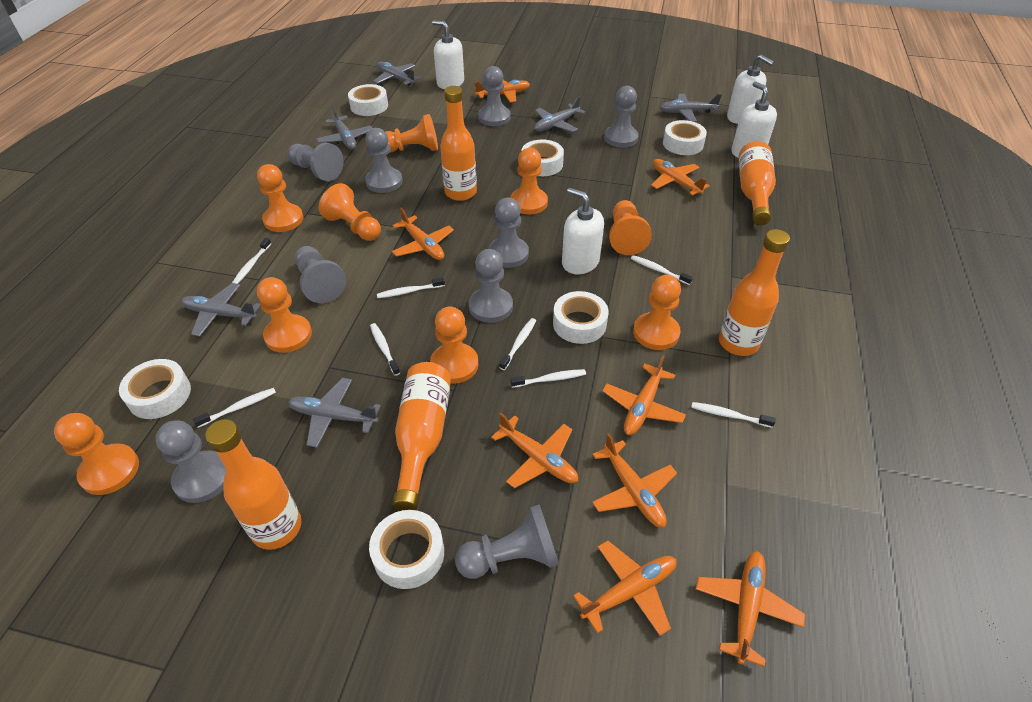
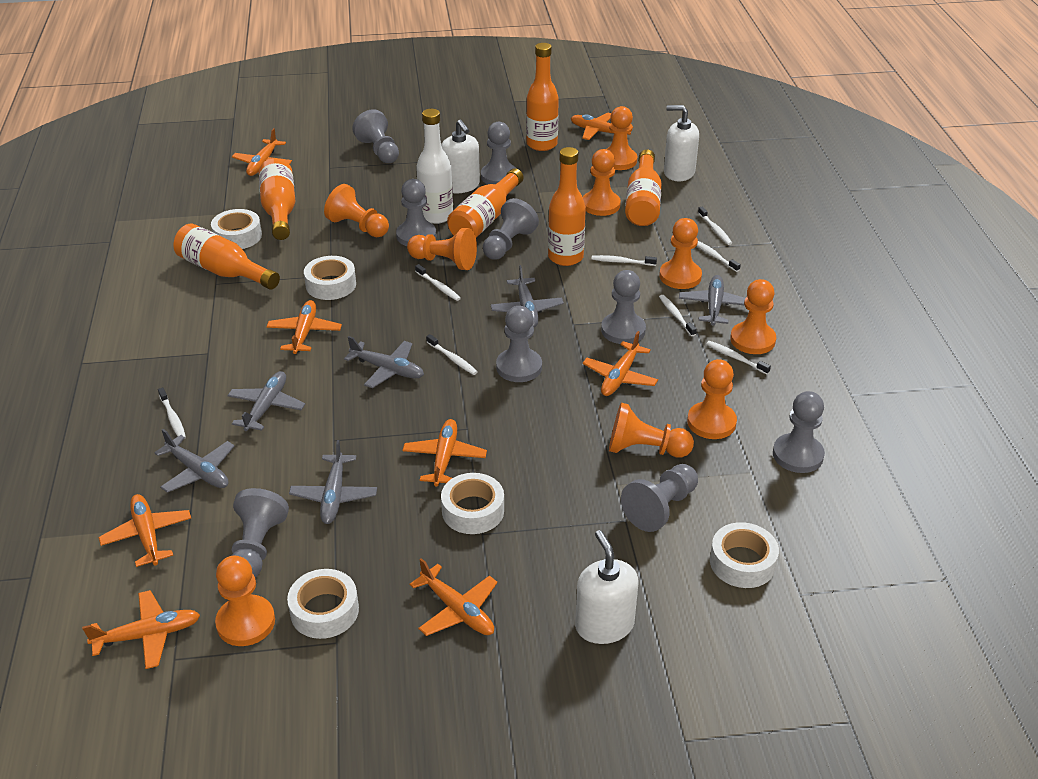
orange bottle: [205,419,301,550] [392,362,451,511] [440,86,477,201] [719,229,790,356] [739,141,776,225] = 5 -> [174,224,280,289] [259,158,295,240] [447,168,523,237] [526,43,559,151] [548,147,586,266] [625,149,662,226] = 6
white bottle: none = 0 -> [416,109,453,224] = 1
white soap dispenser: [432,21,464,89] [562,188,604,274] [727,55,774,124] [732,81,777,158] = 4 -> [441,119,480,193] [575,530,638,644] [664,105,699,181] = 3
white tape: [119,359,191,419] [348,84,388,116] [369,510,444,589] [521,140,564,176] [553,291,609,344] [663,120,707,155] = 6 -> [211,209,262,249] [287,569,359,639] [304,256,356,300] [441,473,504,534] [710,522,779,588] = 5

